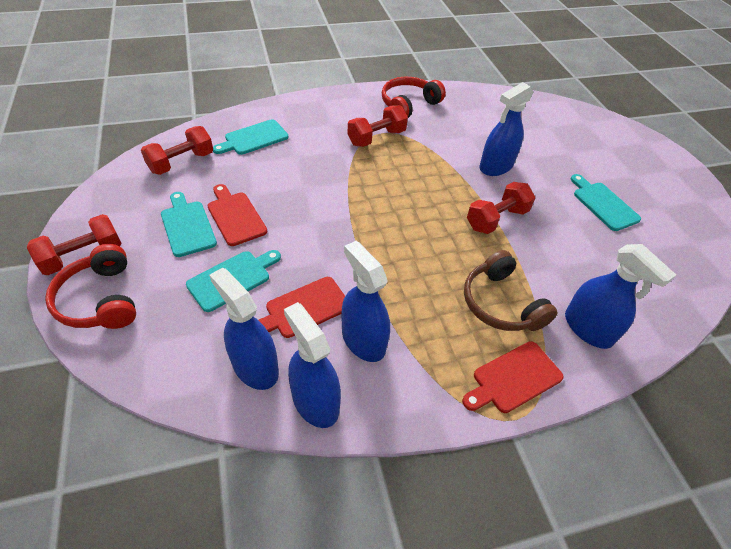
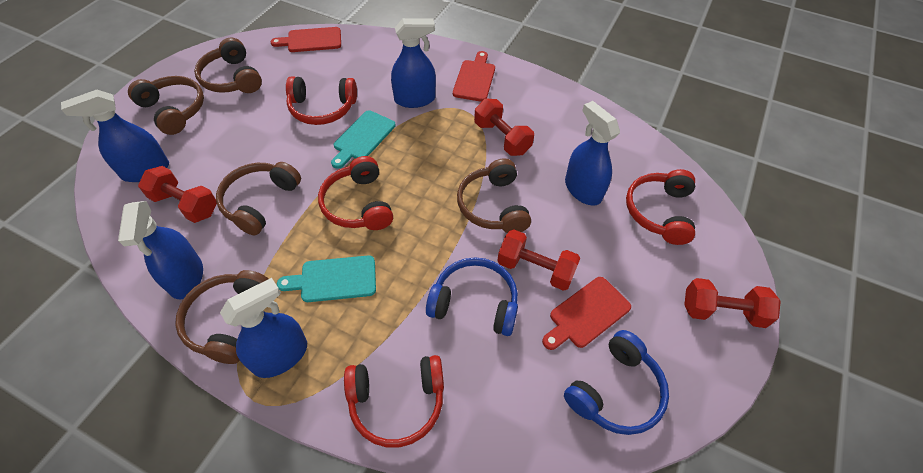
blue headphones: none = 0 -> [426,258,518,336] [564,330,669,435] = 2
brown headphones: [464,250,558,331] = 1 -> [128,76,204,135] [175,270,268,364] [194,37,262,93] [216,162,301,235] [457,159,531,233] = 5
red headphones: [45,244,136,329] [382,77,446,118] = 2 -> [286,76,357,125] [318,156,393,230] [344,355,444,448] [626,169,695,245] = 4
turquoise cutting board: [161,192,217,257] [186,250,281,312] [213,119,288,155] [571,174,641,231] = 4 -> [277,256,376,302] [331,110,395,169] = 2

